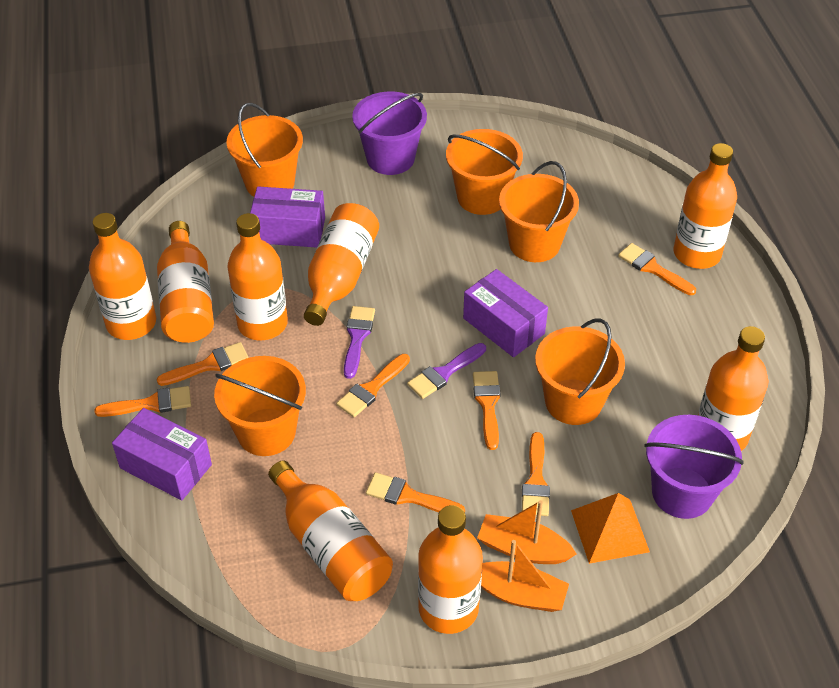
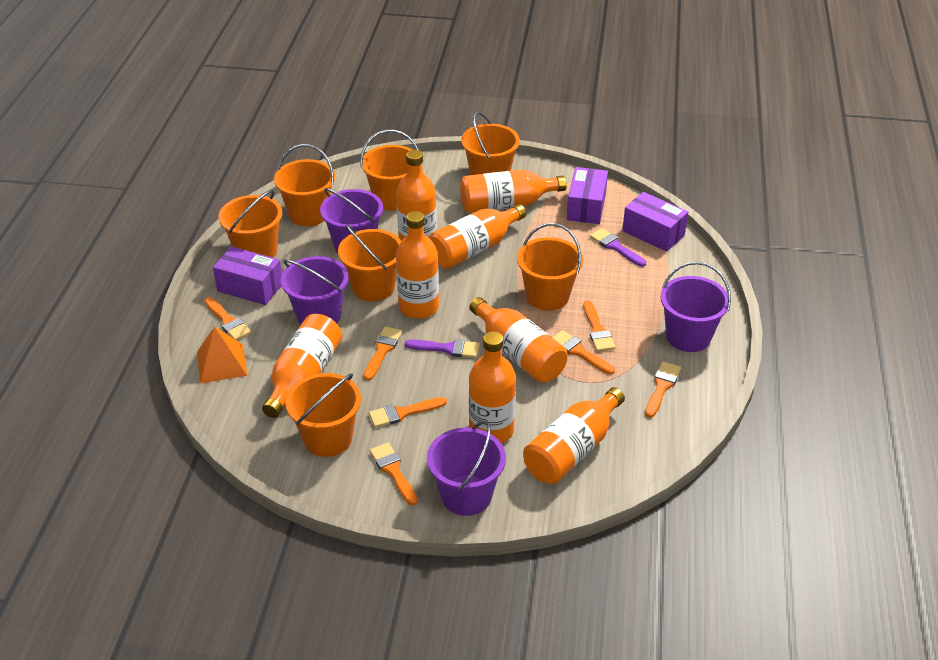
orange boat: [477,500,576,564] [481,540,569,612] = 2 -> none = 0
orange bucket: [214,356,306,456] [226,103,303,197] [446,129,523,215] [499,161,579,262] [535,319,625,425] = 5 -> [218,190,282,258] [274,144,335,226] [285,373,361,457] [338,224,401,302] [360,130,419,211] [461,112,520,175] [517,223,583,311] = 7
purple bucket: [352,91,427,175] [644,415,744,519] = 2 -> [281,256,349,325] [320,188,383,253] [427,421,506,516] [660,262,731,352] = 4

